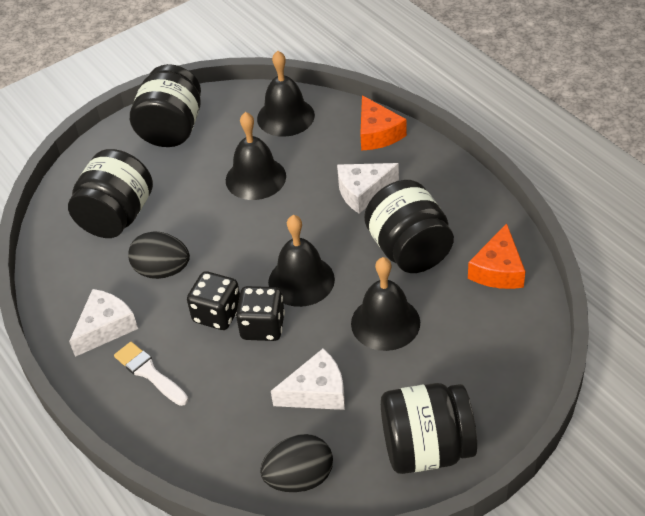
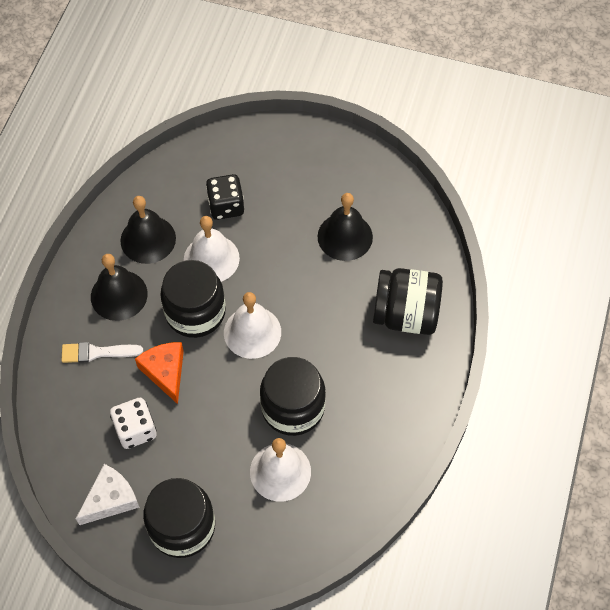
black bell: [226,112,286,200] [257,51,315,137] [268,215,335,307] [351,257,420,351] = 4 -> [91,254,148,321] [120,196,176,264] [318,193,373,261] = 3
black dice: [187,271,240,330] [236,286,285,341] = 2 -> [206,174,244,220] = 1
black egg: [128,231,190,279] [260,434,333,492] = 2 -> none = 0
orange cheese: [360,95,407,151] [468,223,525,289] = 2 -> [135,342,184,404] = 1
white bell: none = 0 -> [184,216,240,282] [224,292,281,359] [250,438,311,502] = 3
white cheese: [69,289,138,357] [271,349,345,410] [337,163,399,214] = 3 -> [76,464,140,525] = 1
white dice: none = 0 -> [110,398,157,449] = 1

